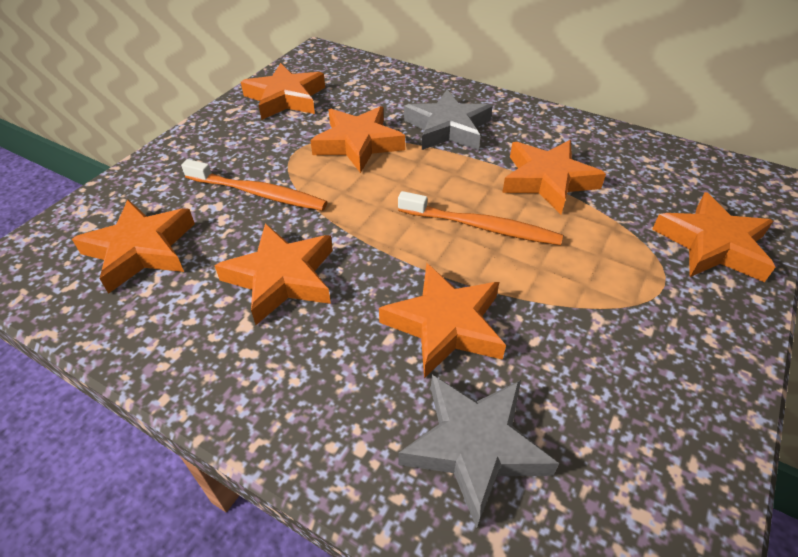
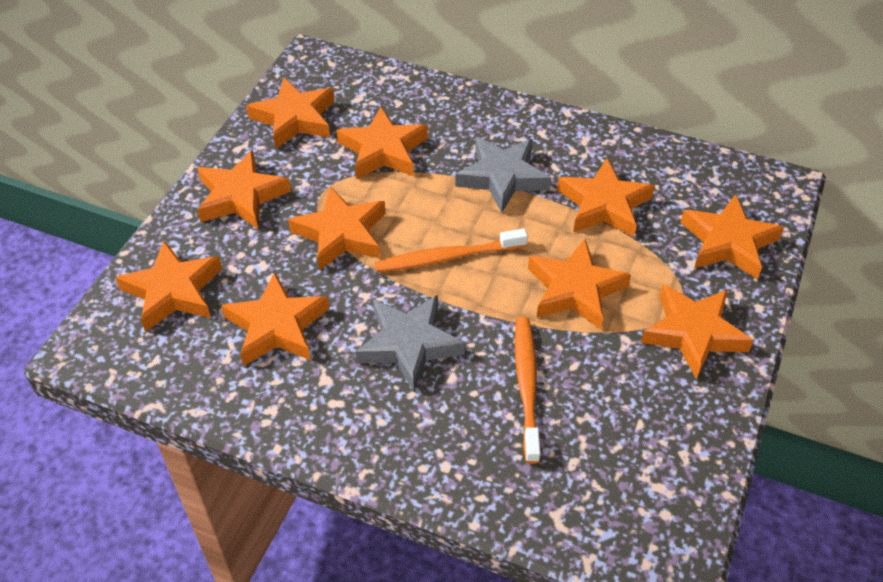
orange star: [72,200,195,294] [214,223,333,325] [241,63,325,120] [310,106,405,173] [379,263,506,378] [502,140,606,214] [652,192,775,282] = 7 -> [116,241,222,332] [197,150,291,229] [221,272,329,366] [246,78,335,149] [288,186,385,271] [336,107,428,179] [528,239,631,330] [557,158,655,237] [641,284,753,379] [680,194,784,279] = 10

